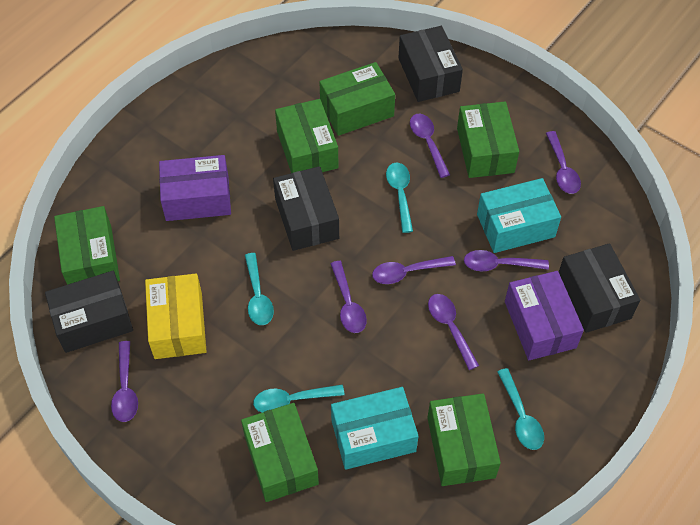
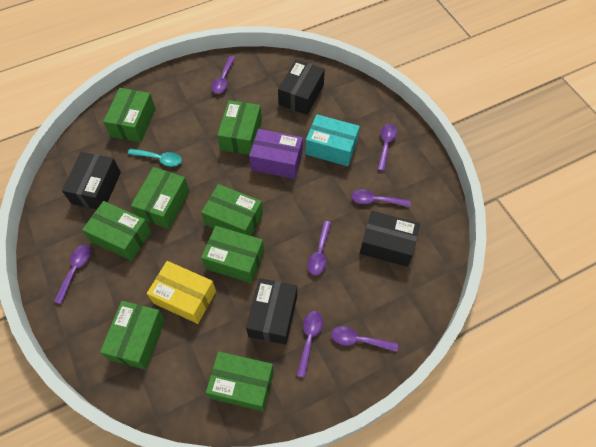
green box: [54,206,120,285] [241,403,319,502] [275,99,339,173] [319,62,395,136] [428,393,501,486] [457,102,519,178] = 6 -> [82,201,151,261] [100,301,165,370] [103,88,156,143] [131,167,189,229] [201,184,263,236] [201,226,264,283] [206,351,274,412] [217,100,262,155] = 8
purple box: [159,155,231,221] [505,271,584,360] = 2 -> [249,129,303,179] = 1
turquoise box: [331,387,418,470] [477,178,561,253] = 2 -> [306,114,360,166] = 1
turquoise spoon: [245,253,274,325] [253,385,345,413] [386,163,413,233] [497,368,544,450] = 4 -> [128,148,182,167] = 1

